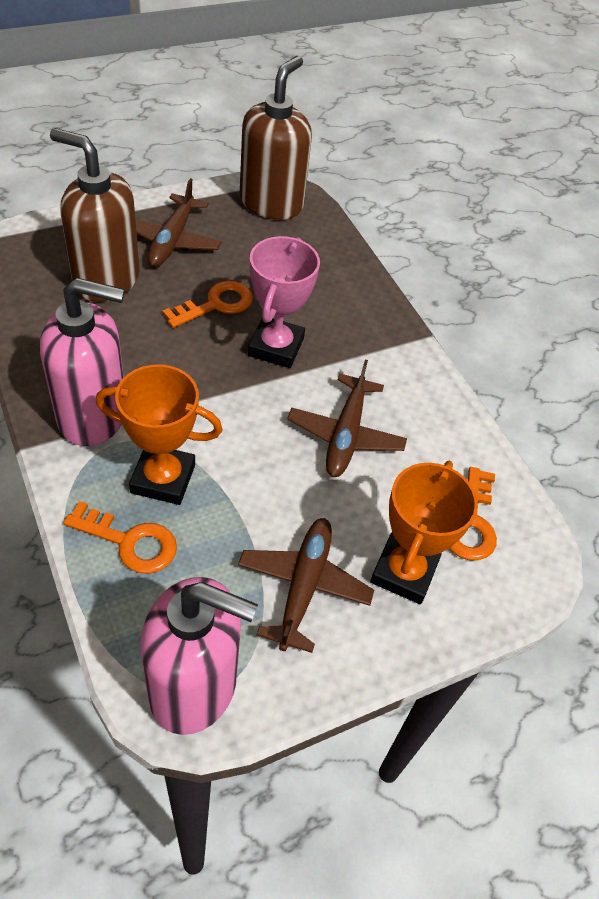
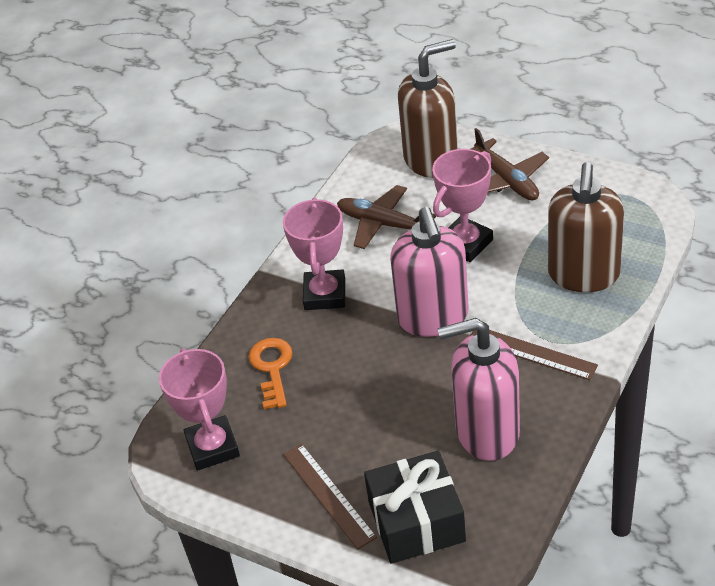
black gift: none = 0 -> [364,451,466,564] = 1
brown plane: [135,178,222,267] [238,518,374,653] [287,360,407,477] = 3 -> [337,185,436,249] [471,128,549,200] = 2
brown ruler: none = 0 -> [283,444,377,550] [470,330,598,380] = 2
orange key: [64,501,177,573] [162,281,253,328] [449,467,497,561] = 3 -> [249,338,293,409] = 1
orange trophy: [96,364,222,505] [370,461,478,604] = 2 -> none = 0
pink trophy: [248,236,320,368] = 1 -> [159,348,240,471] [283,198,345,310] [432,149,493,262] = 3

